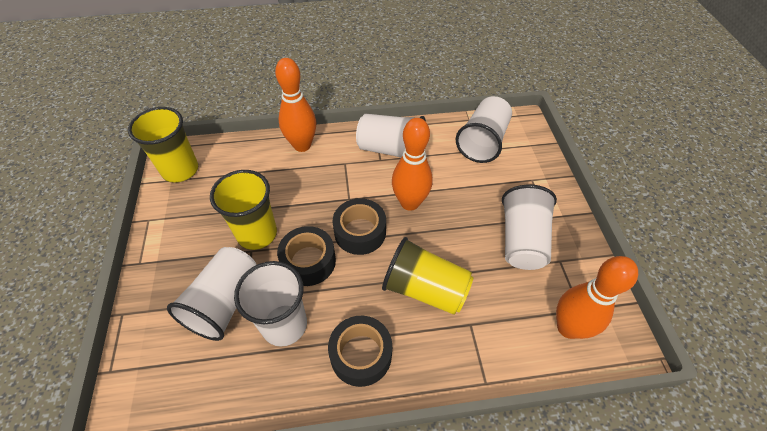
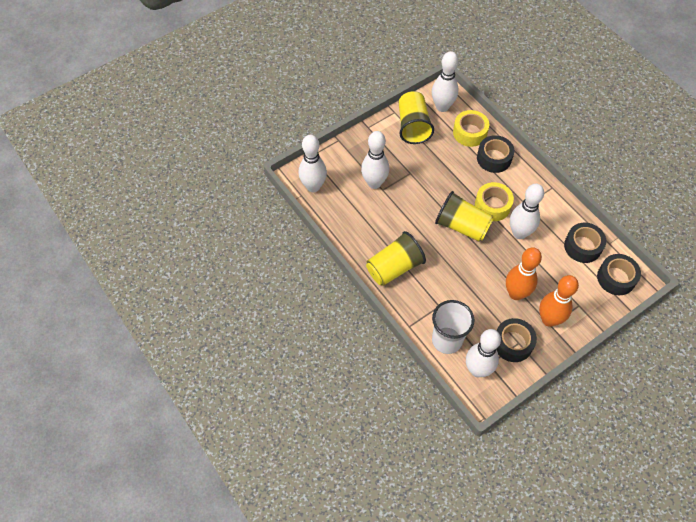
black tape: [277,226,336,286] [328,316,392,387] [333,198,386,255] = 3 -> [477,135,514,173] [496,318,537,362] [564,223,606,263] [597,254,641,295] = 4
orange bowling pin: [275,58,316,152] [392,118,433,211] [556,256,638,339] = 3 -> [506,247,542,300] [539,275,579,327] = 2
white bowling pin: none = 0 -> [298,135,327,192] [361,131,390,189] [432,51,459,112] [466,329,501,377] [510,184,544,239] = 5
white cup: [167,247,257,341] [234,261,307,347] [356,114,426,158] [456,96,512,163] [502,185,557,270] = 5 -> [432,300,474,354] = 1
yellow tape: none = 0 -> [453,110,489,147] [475,182,514,221] = 2

